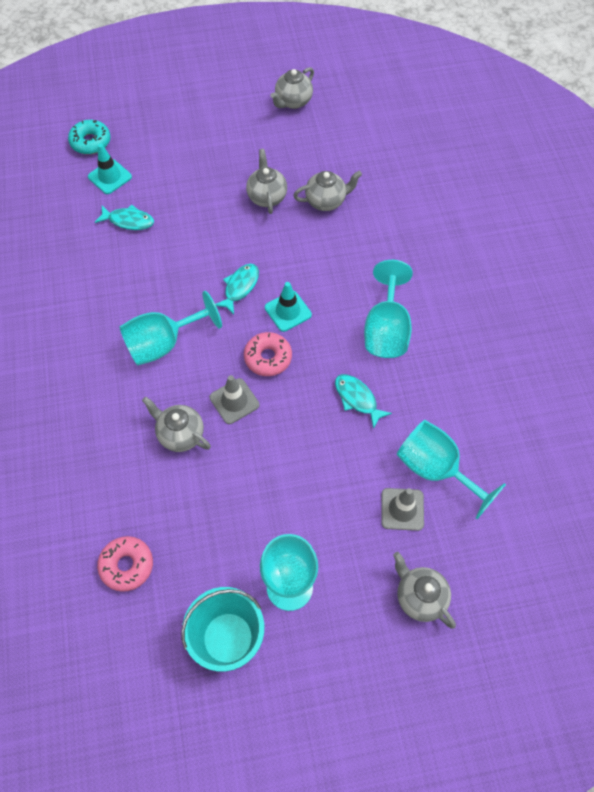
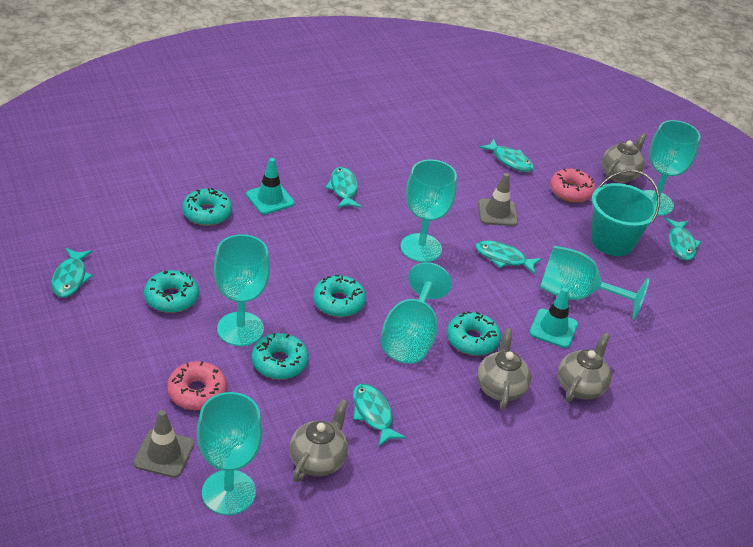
grey teapot: [142,397,211,452] [246,149,287,214] [270,67,314,109] [293,171,362,211] [393,552,456,629] = 5 -> [290,399,348,482] [477,328,531,410] [558,332,611,402] [602,133,647,183] = 4
turquoise donut: [68,120,110,154] = 1 -> [144,270,199,313] [182,188,232,226] [252,333,309,379] [313,275,366,317] [447,311,501,356] = 5
turquoise fish: [95,204,154,230] [215,264,259,315] [335,374,392,429] = 3 -> [51,248,93,298] [326,167,361,208] [353,384,406,446] [476,240,542,275] [479,139,534,172] [665,218,701,260] = 6
turquoise goblet: [119,291,222,366] [260,534,318,611] [364,260,413,358] [397,420,506,519] = 4 -> [197,392,263,515] [214,234,270,346] [380,262,452,364] [400,159,457,262] [540,246,649,320] [644,120,701,216] = 6

